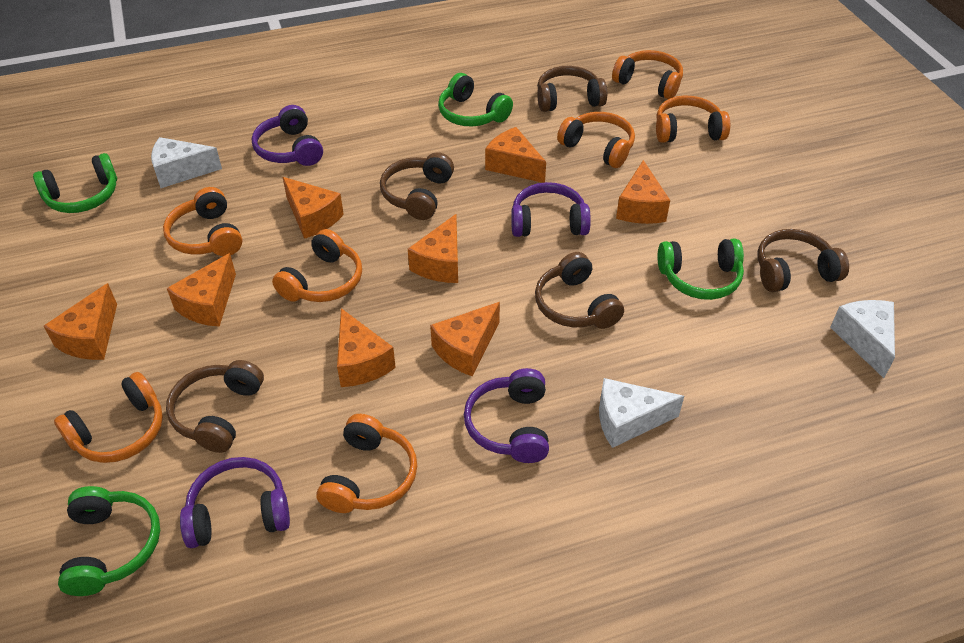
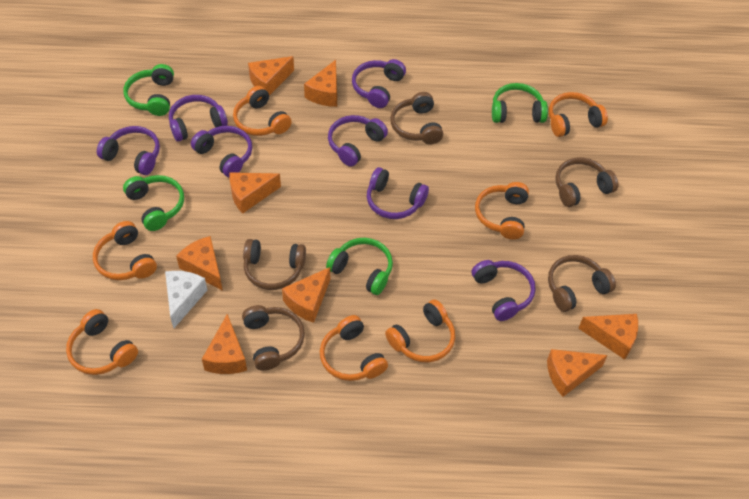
purple headphones: [180,457,290,548] [252,105,323,166] [464,368,549,463] [511,182,591,237] = 4 -> [97,126,160,175] [169,95,228,142] [191,126,252,177] [328,115,388,167] [352,59,406,108] [367,167,429,219] [472,260,536,321] = 7
white cheese: [151,137,222,188] [599,378,684,448] [830,300,895,378] = 3 -> [165,271,207,328] = 1

